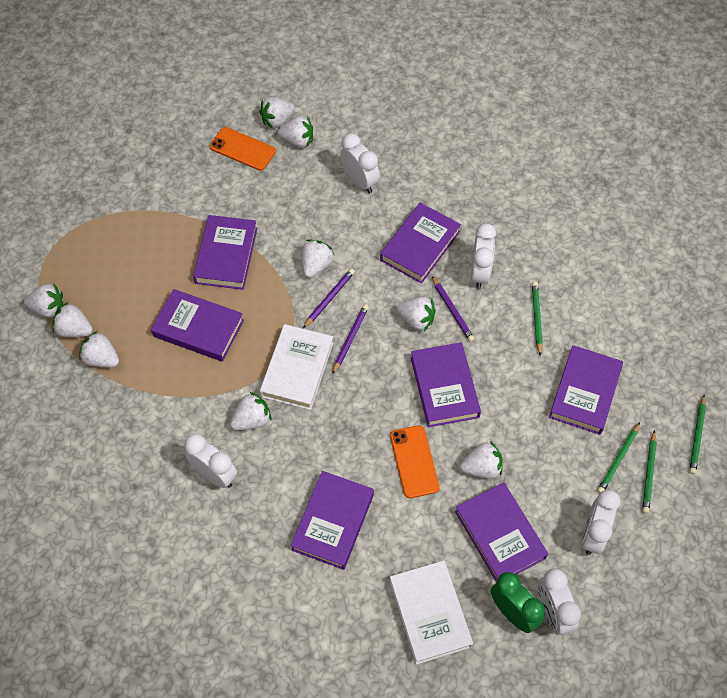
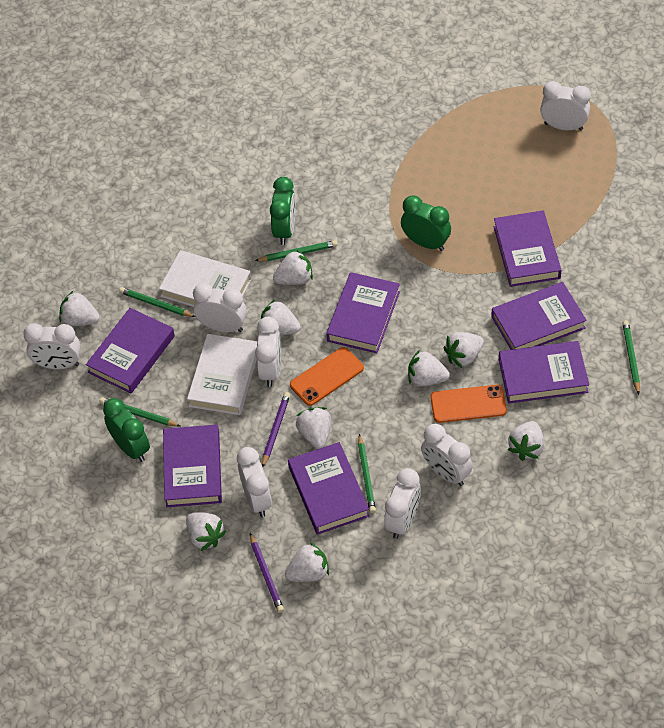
green clock: [490,572,545,633] = 1 -> [103,398,150,462] [270,177,296,245] [401,195,451,251] = 3
green pencil: [532,282,543,356] [597,422,640,493] [642,430,657,514] [689,395,706,474] = 4 -> [100,397,181,427] [119,287,196,317] [255,240,338,261] [358,434,376,513] [622,320,640,395] = 5
purple pencil: [303,269,355,328] [332,304,369,375] [432,276,475,342] = 3 -> [250,533,284,613] [262,392,290,467] = 2
white clock: [184,434,237,488] [340,133,380,193] [471,223,496,289] [537,568,581,635] [581,490,621,555] = 5 -> [23,323,81,369] [193,283,247,332] [237,447,272,517] [255,317,281,387] [384,468,421,539] [421,424,473,486] [540,81,591,130] = 7

